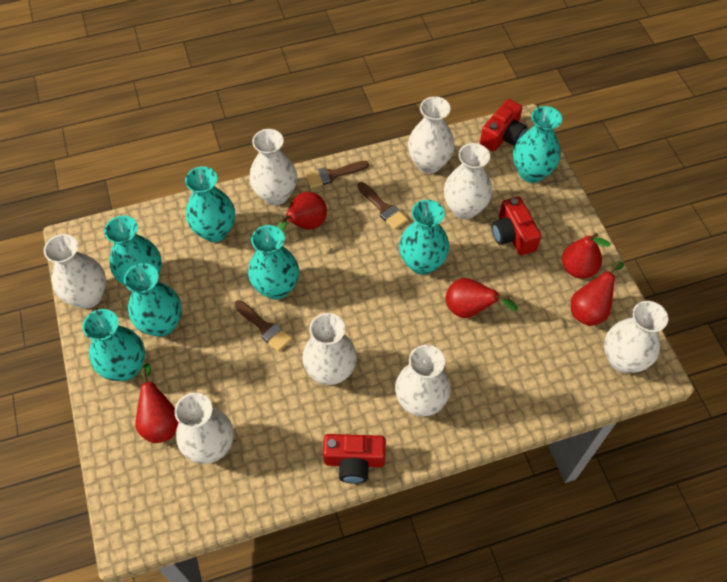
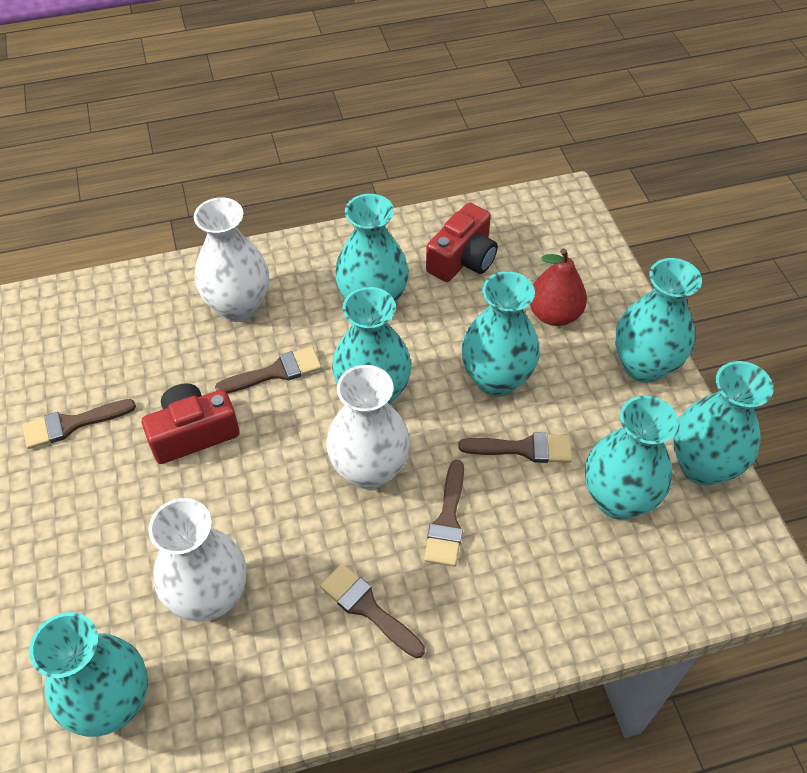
brown brush: [234,300,292,352] [305,161,369,188] [357,182,408,230] = 3 -> [22,399,136,449] [215,347,322,394] [320,563,425,658] [424,460,464,567] [458,432,572,463] = 5
red camera: [323,434,386,484] [480,99,527,152] [492,196,541,255] = 3 -> [142,383,240,464] [426,203,498,282] = 2
red pear: [136,363,178,443] [276,192,327,231] [445,278,518,318] [562,233,610,279] [571,261,624,326] = 5 -> [530,248,587,326] = 1
white vase: [44,234,106,308] [174,393,233,464] [249,129,297,205] [303,313,357,385] [395,345,450,416] [408,96,455,173] [444,143,492,219] [604,301,668,373] = 8 -> [148,498,246,621] [194,197,269,322] [326,365,410,489] = 3

